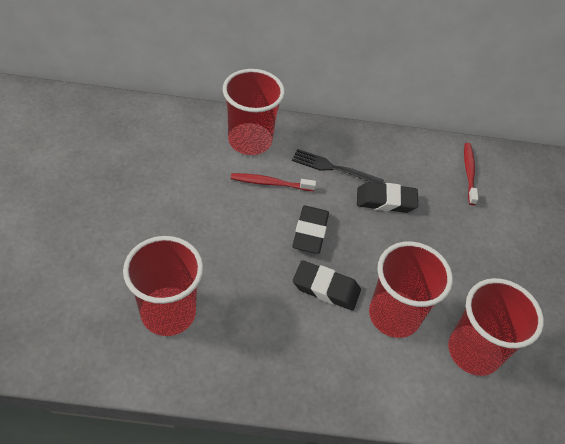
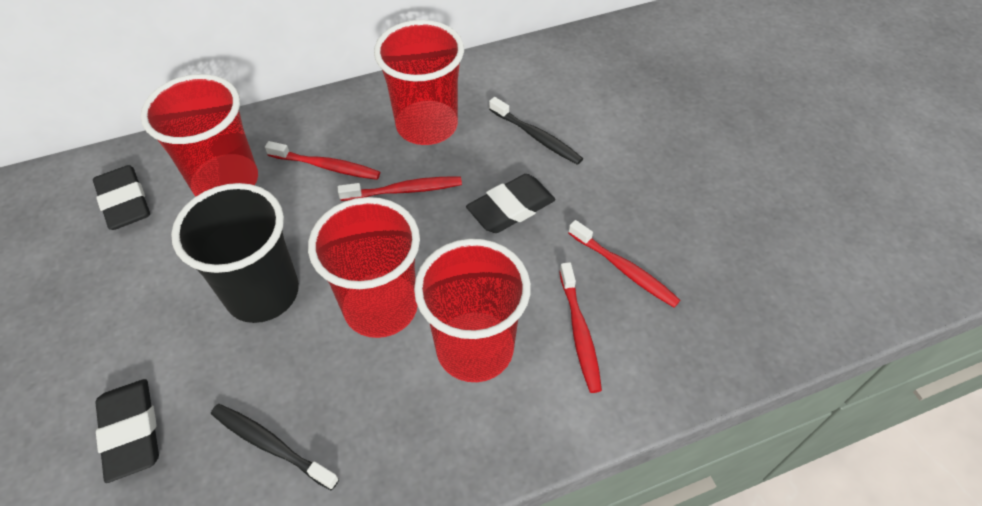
black cup: none = 0 -> [171,183,299,323] = 1
black fork: [292,149,384,184] = 1 -> none = 0
black toothbrush: none = 0 -> [211,404,339,490] [489,97,583,165] = 2
red toothbrush: [231,173,316,191] [464,143,478,205] = 2 -> [265,141,380,180] [338,177,462,201] [559,262,602,393] [569,220,680,307] = 4

